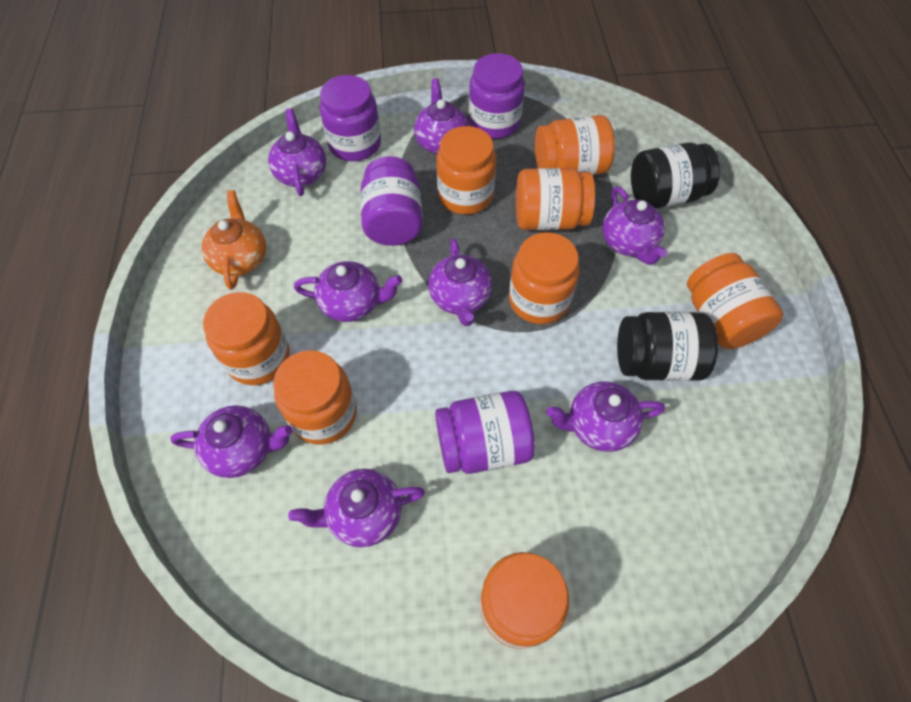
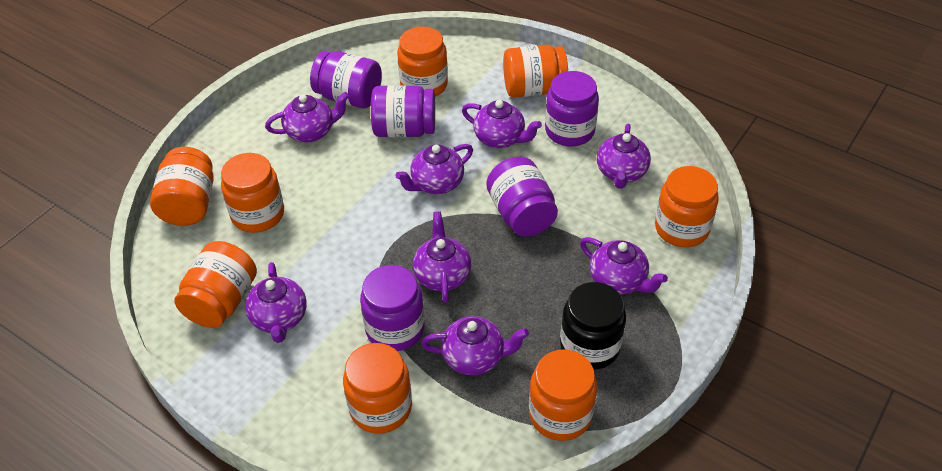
black jar: [617,312,718,381] [631,143,720,209] = 2 -> [560,282,626,370] = 1
orange teapot: [202,190,266,290] = 1 -> none = 0
purple jar: [320,75,381,161] [361,156,423,246] [435,391,535,474] [469,53,525,139] = 4 -> [310,51,382,108] [360,265,425,351] [371,85,435,137] [487,157,558,237] [545,71,599,146] = 5

